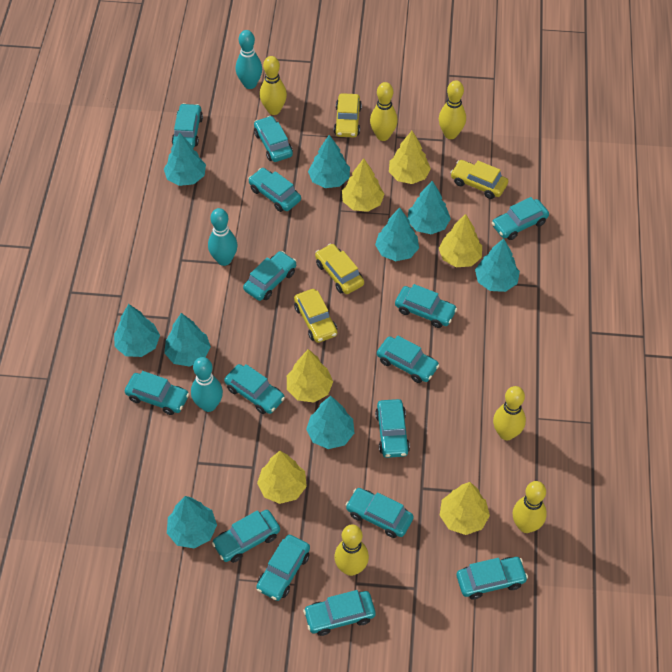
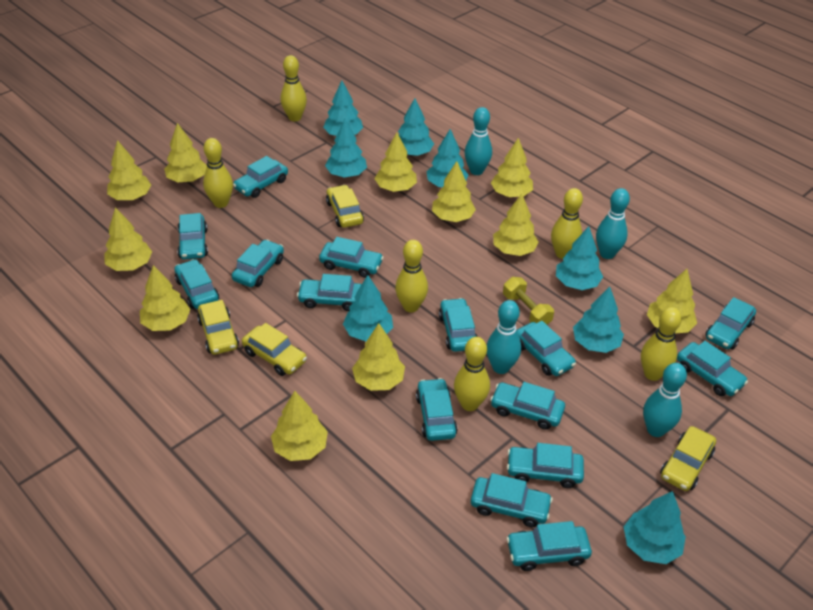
turquoise bowling pin: [191,357,223,412] [208,208,238,266] [236,30,262,89] = 3 -> [464,107,492,175] [487,300,521,374] [596,188,630,259] [643,363,687,437] = 4
turquoise tree: [114,304,160,357] [164,132,206,186] [164,313,211,367] [167,496,217,549] [306,396,354,449] [308,135,350,188] [375,207,419,261] [408,181,451,234] [475,238,520,292] = 9 -> [323,81,363,136] [325,119,367,178] [343,275,393,341] [398,98,434,156] [426,129,469,187] [556,226,603,290] [573,286,624,353] [624,491,686,564] = 8
yellow dumbbell: none = 0 -> [503,277,554,325] = 1
yellow tree: [257,451,307,504] [287,349,333,402] [342,158,384,212] [389,131,431,184] [439,214,482,267] [439,482,490,535] = 6 -> [104,207,152,271] [107,140,151,200] [140,265,191,331] [164,123,207,182] [271,391,328,461] [352,323,405,391] [375,132,417,192] [432,161,476,222] [491,138,533,197] [493,194,539,256] [647,269,697,333] = 11

